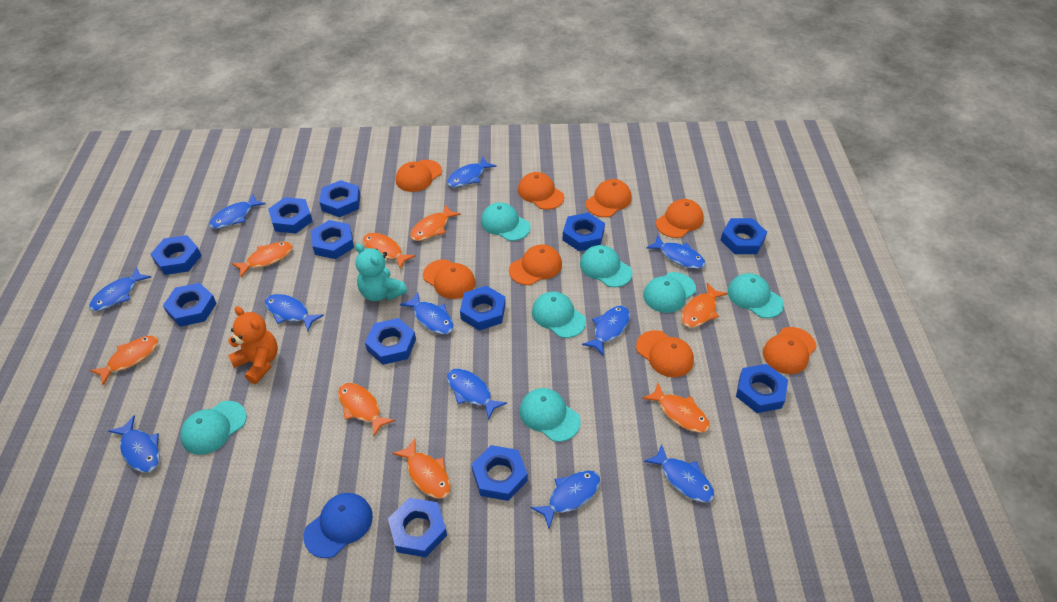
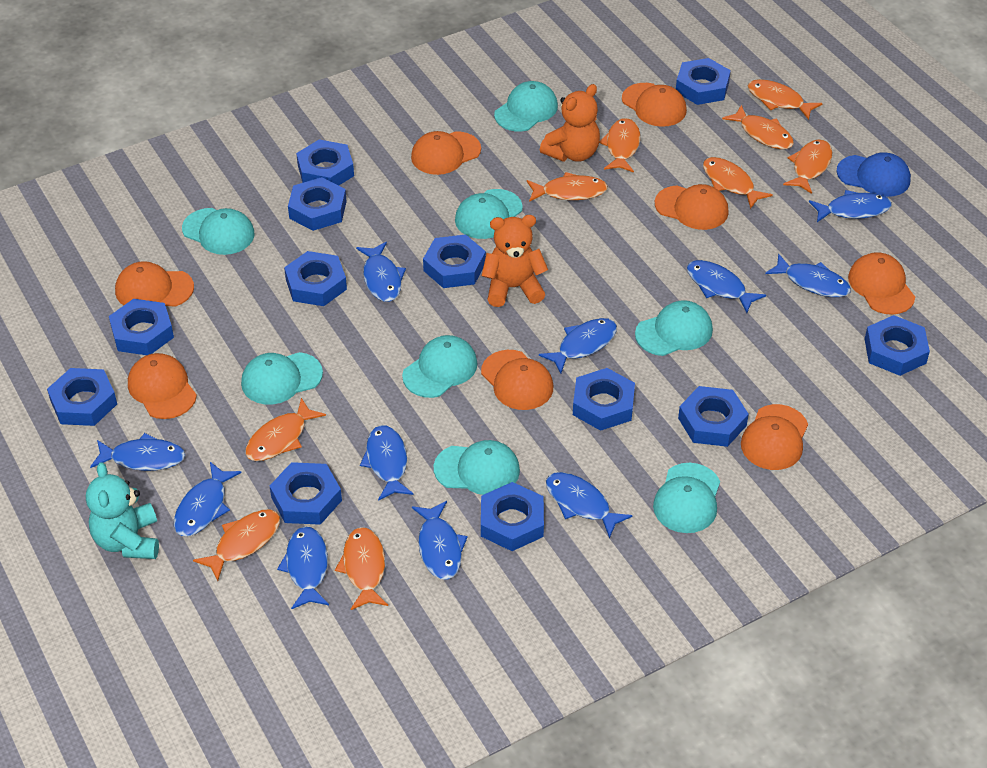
orange fish: [90,336,159,385] [232,242,293,277] [338,383,395,437] [363,233,416,269] [392,438,451,499] [410,204,461,241] [642,383,710,433] [681,283,728,328] = 8 -> [193,510,280,581] [245,398,326,461] [335,527,388,610] [527,172,608,202] [599,118,640,173] [703,157,773,209] [722,105,794,149] [748,79,823,120] [783,139,832,194] = 9
orange teddy bear: [228,306,278,384] = 1 -> [481,215,548,307] [540,84,600,162] = 2
turquoise cap: [180,401,247,455] [481,202,530,241] [519,388,581,442] [532,291,586,338] [580,245,632,287] [643,272,696,313] [728,273,784,318] = 7 -> [182,208,255,255] [241,352,323,404] [402,335,478,398] [434,440,520,495] [455,189,523,239] [494,81,558,132] [635,301,713,356] [653,463,720,533] = 8

